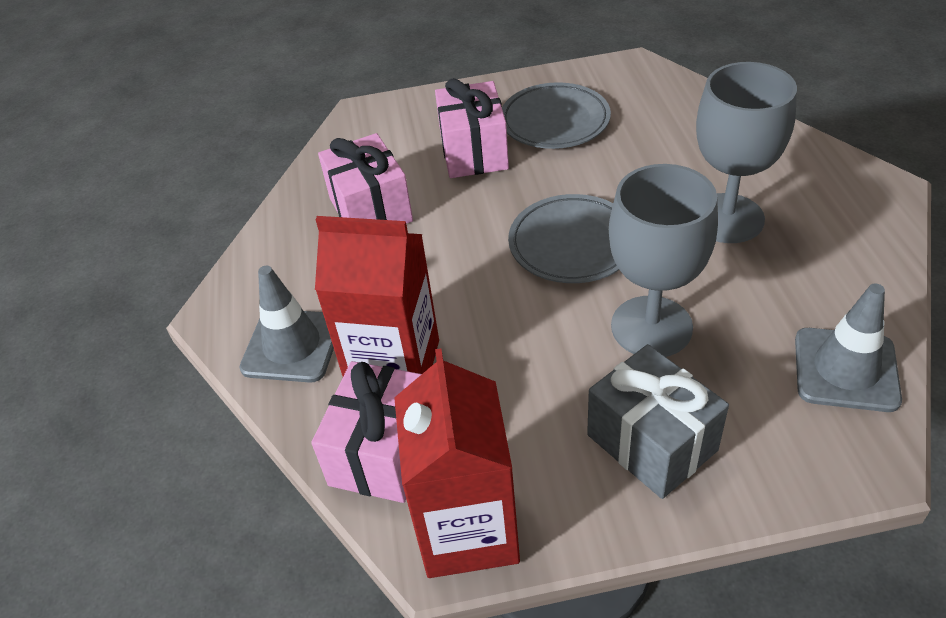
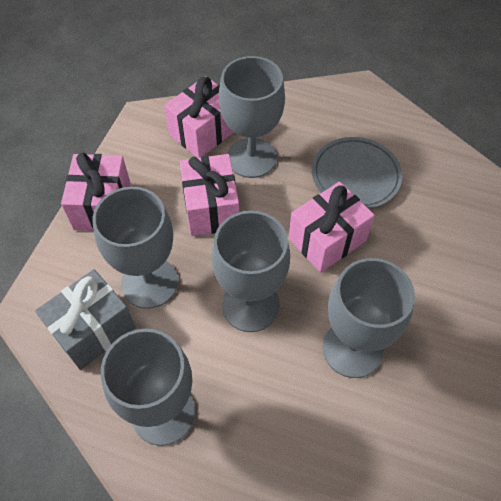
grey goblet: [609,164,718,357] [696,62,797,243] = 2 -> [92,187,178,309] [101,328,195,446] [211,211,290,332] [219,56,285,178] [323,258,415,378] = 5
grey plate: [502,82,611,149] [508,194,619,283] = 2 -> [312,137,402,209] = 1
grey traffic cone: [239,266,334,383] [795,284,902,412] = 2 -> none = 0
pink gift: [311,361,422,503] [318,133,413,224] [435,78,509,178] = 3 -> [61,153,131,231] [164,76,234,158] [180,154,239,236] [289,182,375,273] = 4
red carton: [315,216,439,376] [394,348,520,578] = 2 -> none = 0

